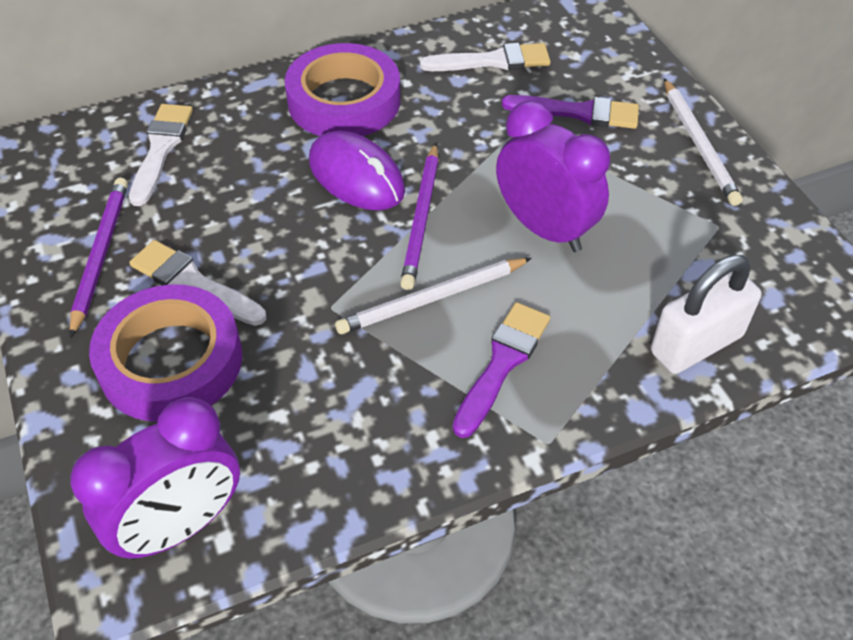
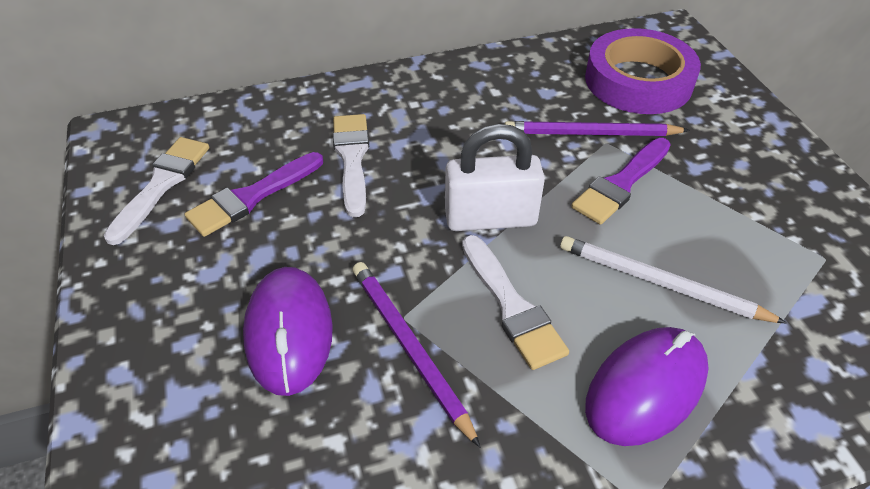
purple clock: [70,397,240,560] [496,101,610,252] = 2 -> none = 0
purple mouse: [309,131,405,210] = 1 -> [243,267,333,396] [585,327,709,446] = 2
purple tape: [89,284,242,422] [285,43,400,136] = 2 -> [585,28,701,114] = 1
white pencil: [335,258,532,334] [664,79,742,206] = 2 -> [560,236,787,324] = 1

